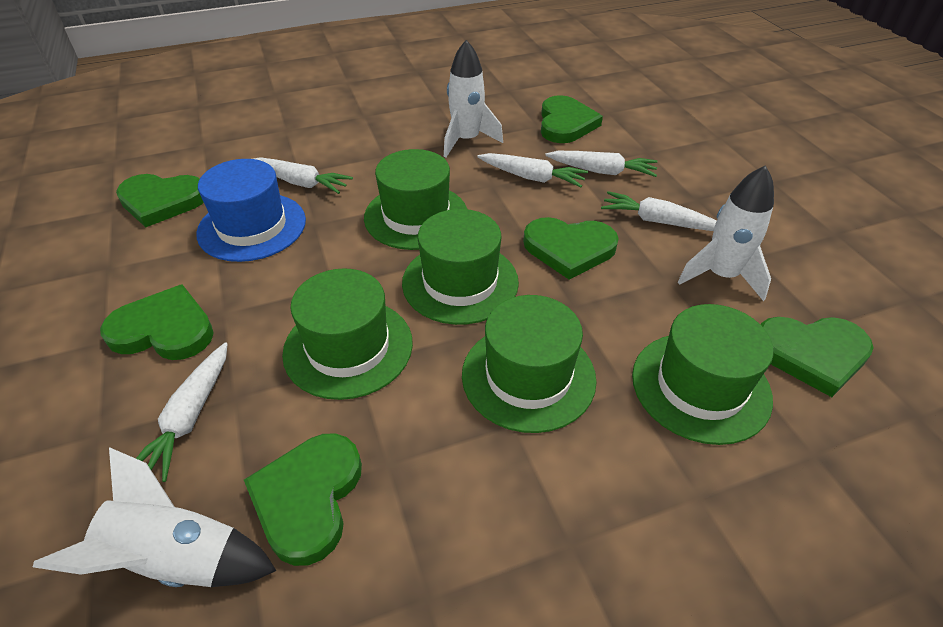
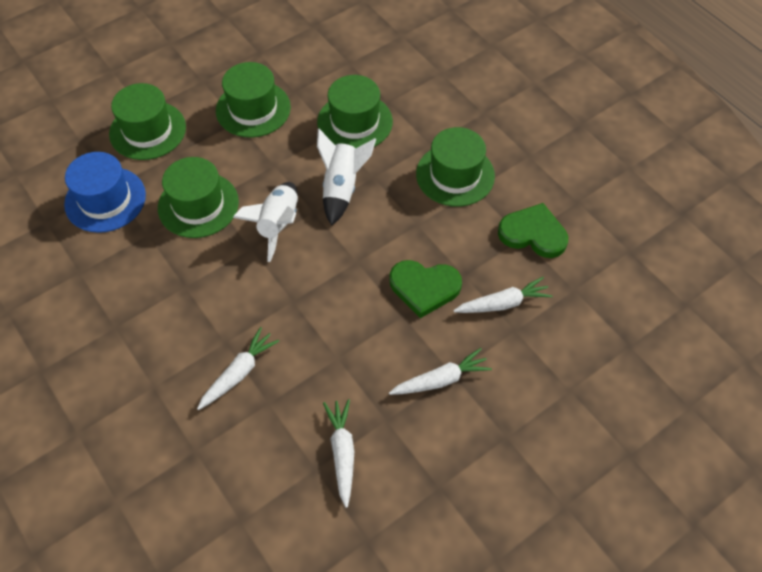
green heart: [100,284,214,360] [116,174,204,227] [244,433,362,566] [523,217,619,279] [541,95,603,143] [761,317,874,397] = 6 -> [390,260,462,318] [498,203,568,258] = 2
white carrot: [136,342,228,482] [254,157,353,194] [477,153,588,187] [545,151,658,177] [601,191,717,231] = 5 -> [197,327,279,410] [323,399,354,508] [389,348,492,395] [453,277,553,313] = 4
white rocket: [33,447,276,587] [444,40,503,157] [678,165,774,301] = 3 -> [233,182,298,262] [317,129,376,226] = 2

